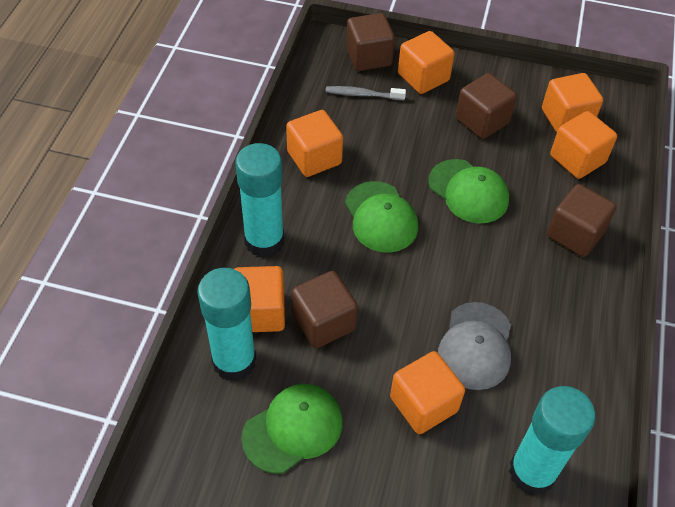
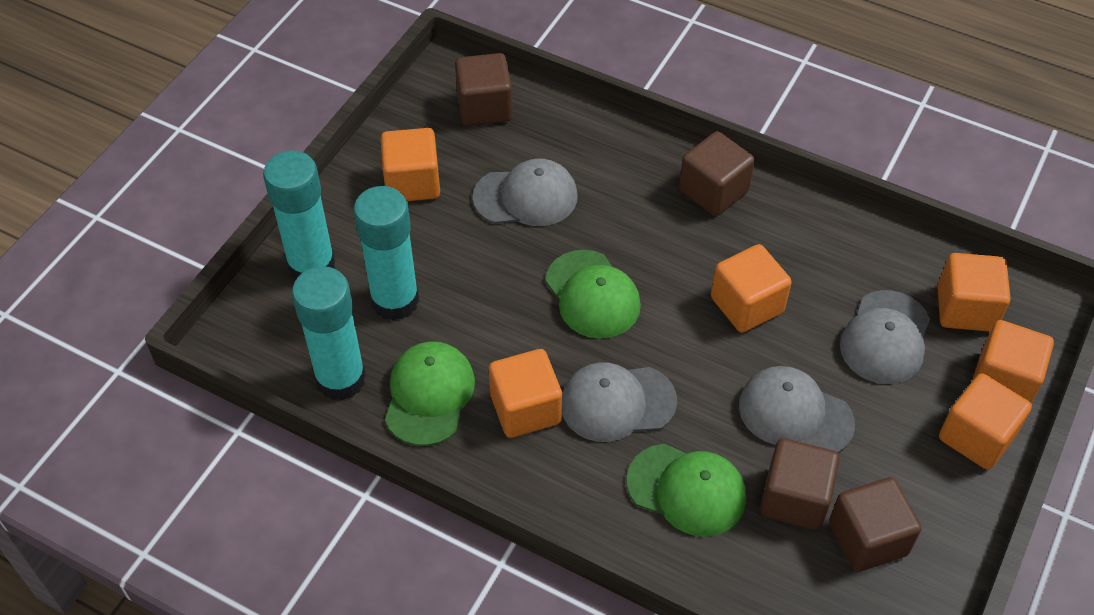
grey cap: [438,302,511,390] = 1 -> [473,158,578,226] [562,362,677,442] [739,366,855,453] [840,290,930,384] = 4
grey toothbrush: [326,86,406,100] = 1 -> none = 0

